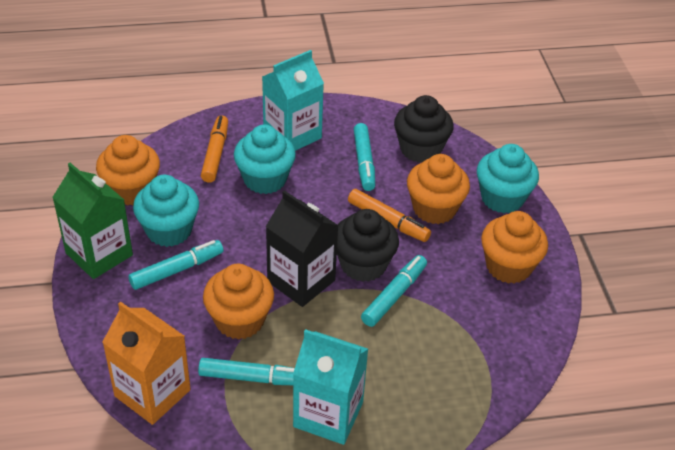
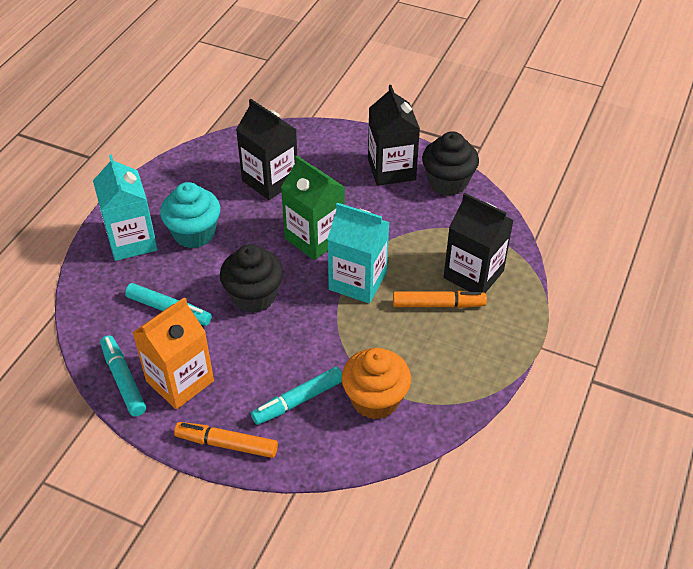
black carton: [266,190,339,307] = 1 -> [236,99,297,200] [368,85,420,186] [444,193,514,293] = 3
orange cupcake: [96,135,160,206] [203,264,274,340] [407,154,470,224] [481,211,548,284] = 4 -> [342,348,411,420] = 1
turquoise cupcake: [133,175,199,247] [234,124,296,194] [477,144,539,213] = 3 -> [160,182,220,248] = 1
turquoise marker: [128,240,224,290] [198,358,295,385] [353,123,375,191] [361,255,427,327] = 4 -> [100,335,146,417] [125,283,212,326] [251,367,342,425] = 3

